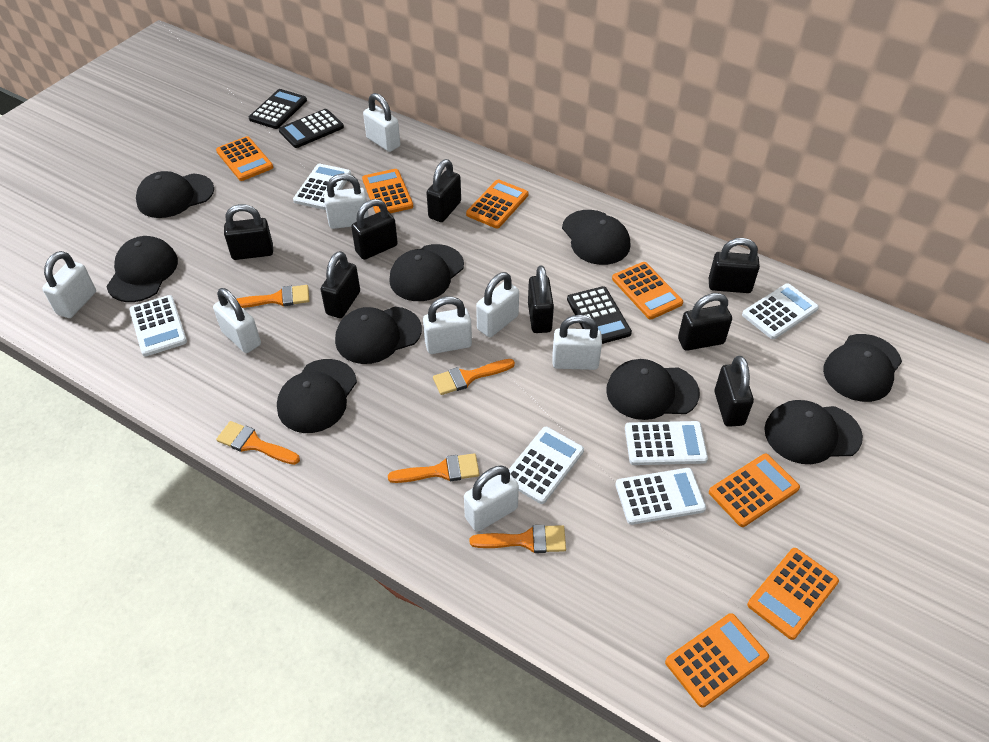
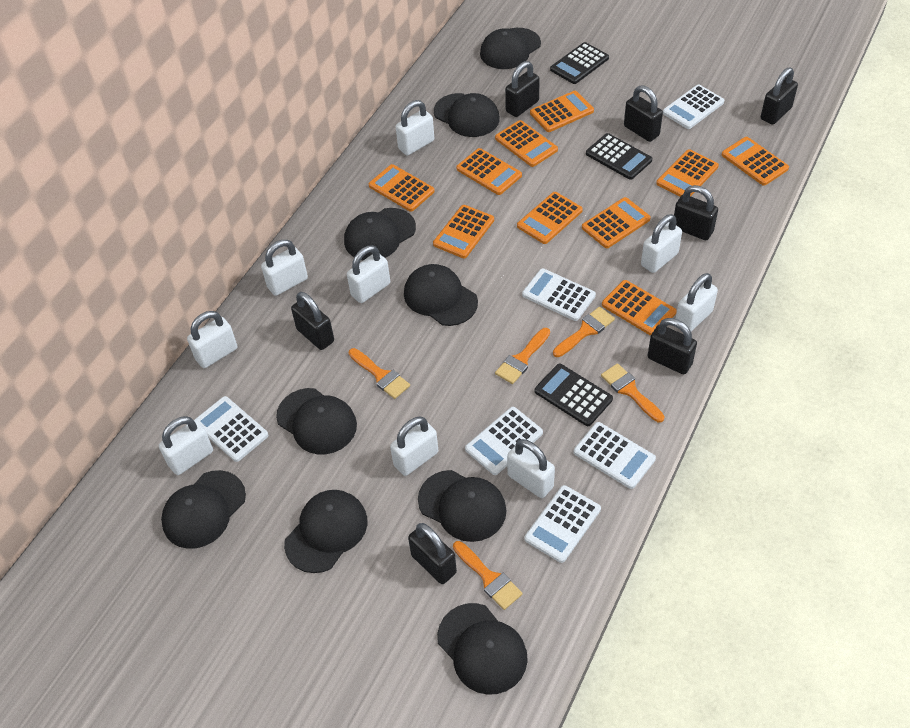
black padlock: [224,204,273,260] [321,251,360,318] [351,199,398,260] [427,159,461,222] [528,265,554,333] [678,293,732,351] [709,238,760,293] [715,356,754,427] = 8 -> [291,292,334,350] [408,523,457,584] [505,61,540,117] [624,85,663,142] [648,318,697,375] [674,185,718,240] [761,67,798,125] = 7
orange calculator: [216,136,273,181] [362,169,413,213] [466,179,528,229] [612,262,683,319] [665,613,769,707] [709,454,800,527] [747,548,839,640] = 7 -> [369,164,435,212] [433,205,494,258] [456,148,522,195] [495,120,558,167] [517,192,583,244] [530,91,594,132] [582,197,651,248] [602,280,677,336] [656,149,719,197] [722,137,789,186] = 10
white padlock: [42,251,96,318] [213,288,261,353] [324,173,369,229] [363,93,400,152] [423,296,472,354] [464,466,519,532] [476,272,519,337] [552,315,602,370] = 8 -> [159,416,213,475] [187,311,238,368] [261,240,308,296] [347,245,390,303] [390,417,438,476] [396,100,434,155] [507,439,555,498] [641,214,682,273] [676,273,718,331] = 9

